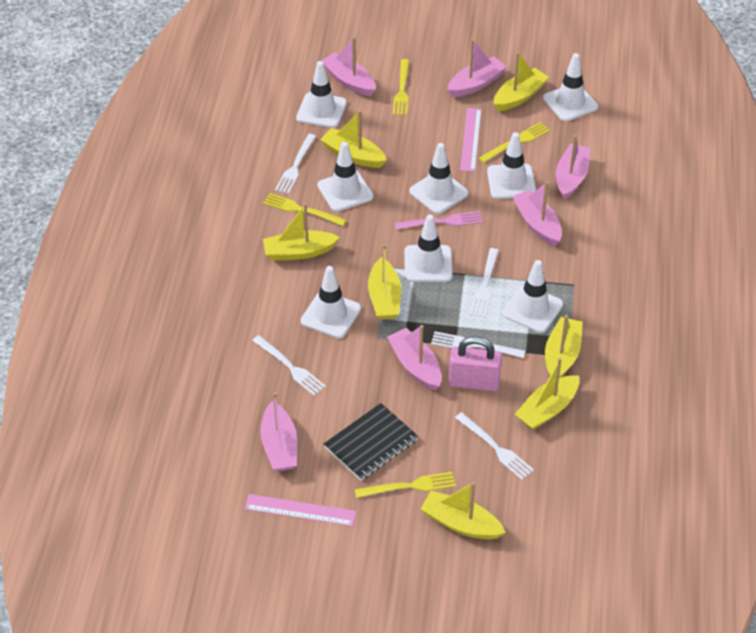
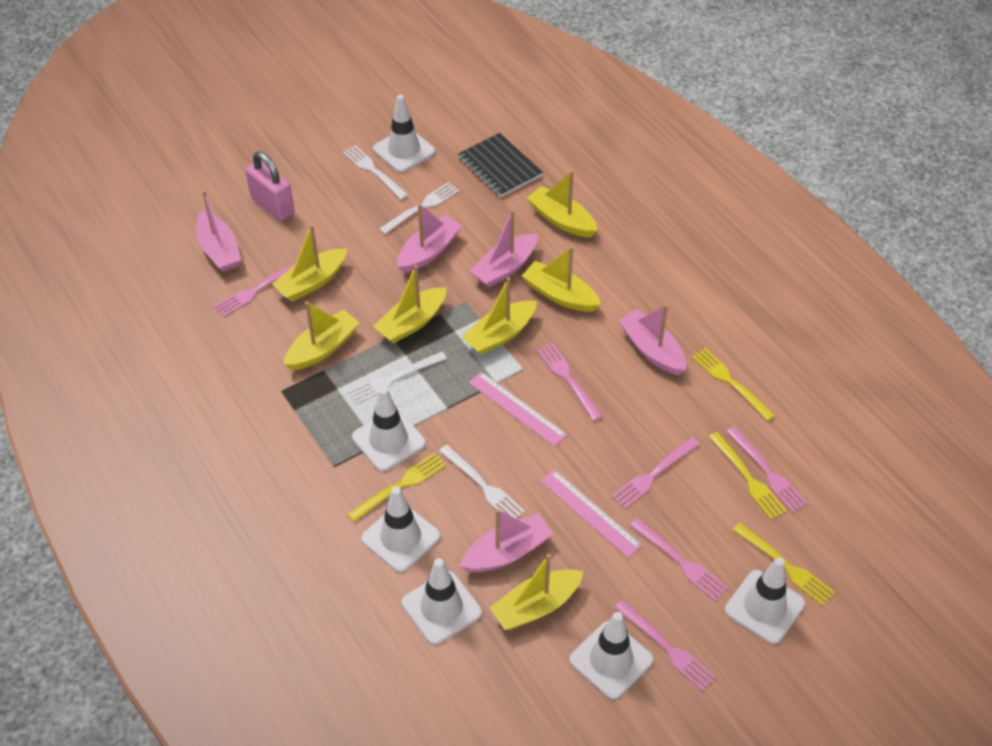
pink boat: [260,392,297,471] [321,37,376,96] [387,325,442,390] [447,39,507,97] [512,182,562,246] [556,135,590,199] = 6 -> [196,190,241,272] [397,203,462,273] [459,509,553,572] [469,210,538,287] [618,304,686,375] = 5
pink fork: [395,211,483,230] = 1 -> [214,262,296,317] [537,343,603,421] [611,437,700,509] [614,600,716,691] [629,518,728,601] [726,426,808,513] = 6
white fork: [252,335,326,396] [275,134,316,194] [431,331,525,358] [455,412,534,480] [470,248,499,318] = 5 -> [343,145,408,200] [347,352,447,404] [379,182,459,234] [439,445,525,519] = 4
white traffic cone: [296,61,347,128] [301,266,361,338] [317,142,374,212] [404,215,453,282] [409,143,469,214] [487,132,536,199] [503,260,563,333] [543,53,598,122] = 8 -> [352,387,426,471] [361,486,440,572] [373,95,435,172] [402,558,482,645] [569,612,653,699] [725,557,805,644] = 6

